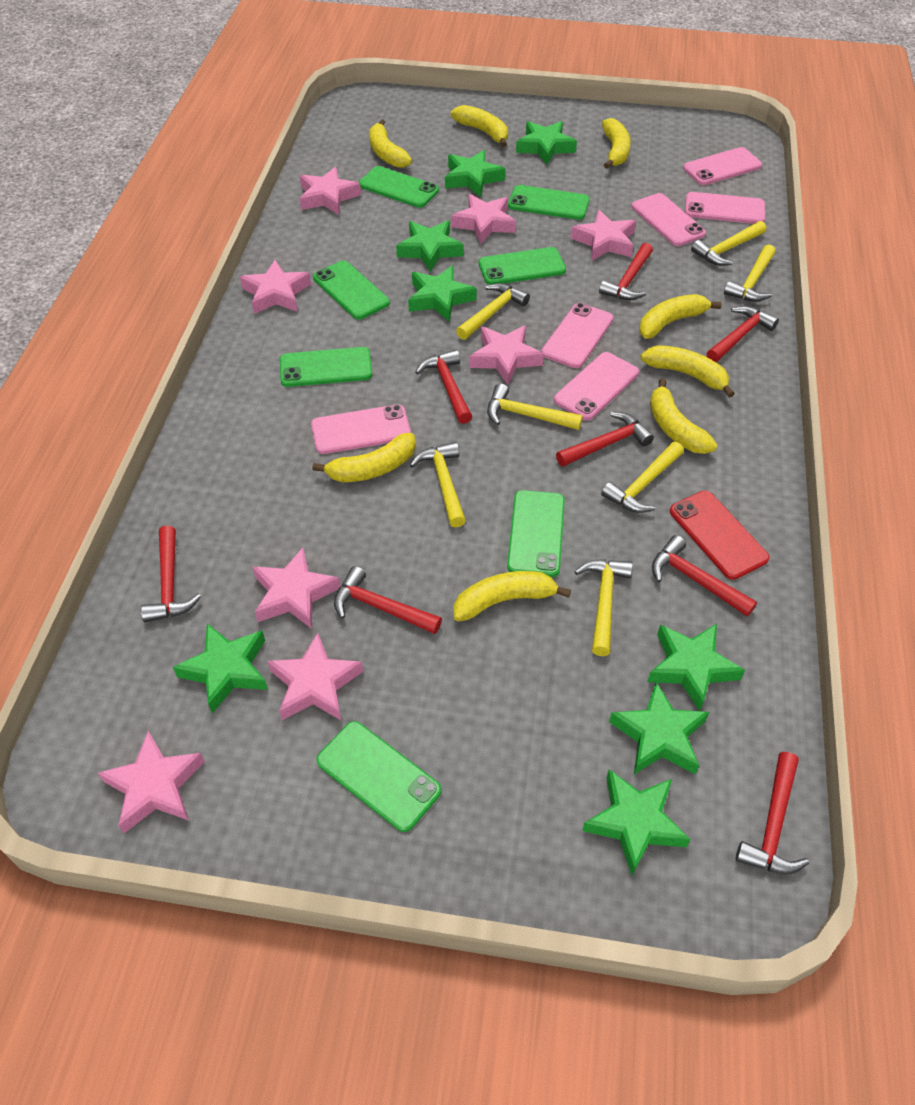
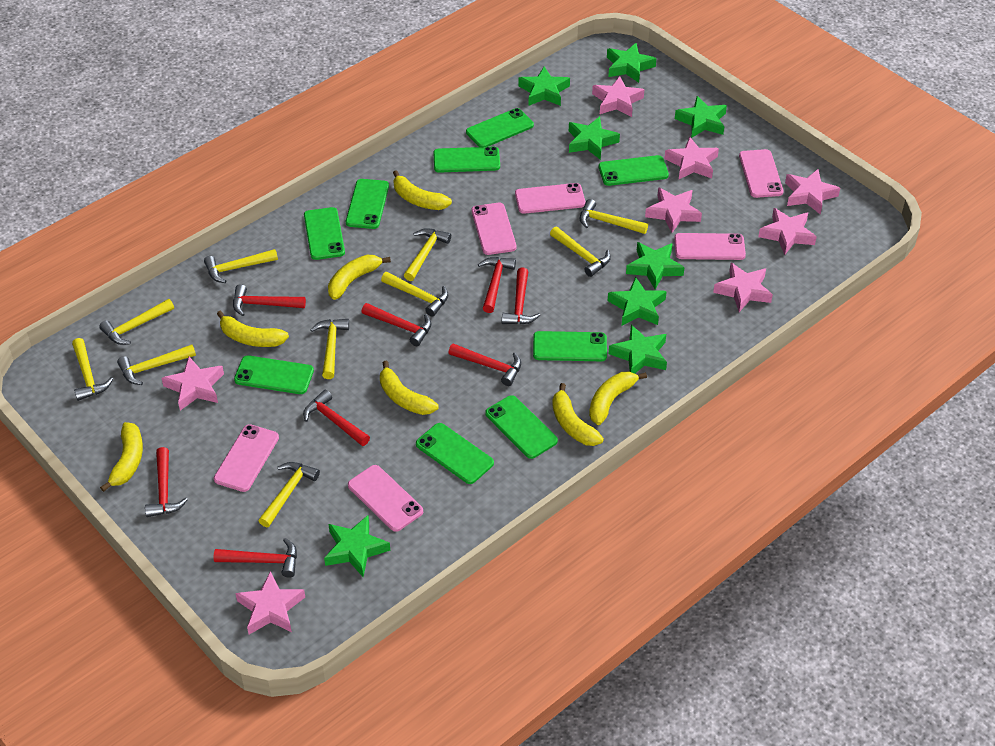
green phone: [280,347,372,387] [313,261,390,319] [317,721,441,832] [359,166,439,208] [478,247,566,285] [507,490,565,577] [508,185,590,220] = 7 -> [234,355,314,394] [304,207,345,260] [346,179,389,229] [416,423,494,484] [433,147,500,173] [466,108,534,147] [485,395,558,459] [533,331,607,361] [599,155,669,186] = 9
red phone: [670,491,770,580] = 1 -> none = 0
yellow banana: [312,433,416,482] [369,119,412,168] [451,105,508,147] [454,571,571,622] [602,118,631,169] [639,294,722,339] [640,345,735,398] [650,378,717,454] = 8 -> [100,422,143,492] [217,311,289,347] [328,255,391,300] [380,361,439,415] [393,170,452,210] [552,383,604,446] [589,372,647,425] = 7
yellow hammer: [410,442,466,527] [456,283,530,340] [487,383,583,430] [574,559,633,656] [601,442,684,513] [691,221,766,266] [724,244,776,302] = 7 -> [72,338,113,401] [99,299,174,345] [117,345,196,385] [204,249,278,283] [259,462,320,527] [310,319,349,379] [381,272,448,317] [404,228,451,281] [550,227,611,277] [580,199,648,234] = 10

